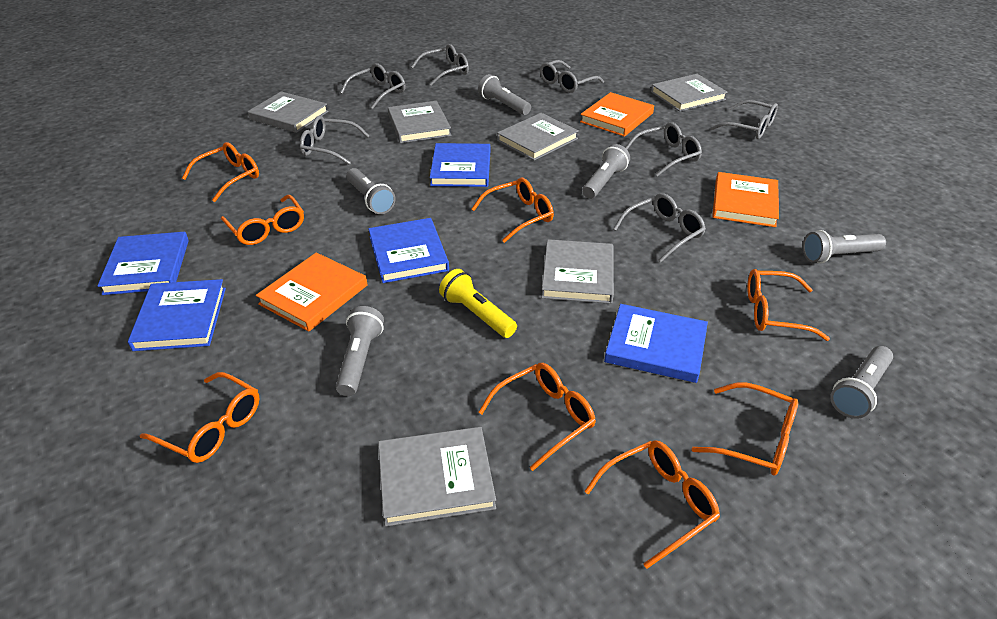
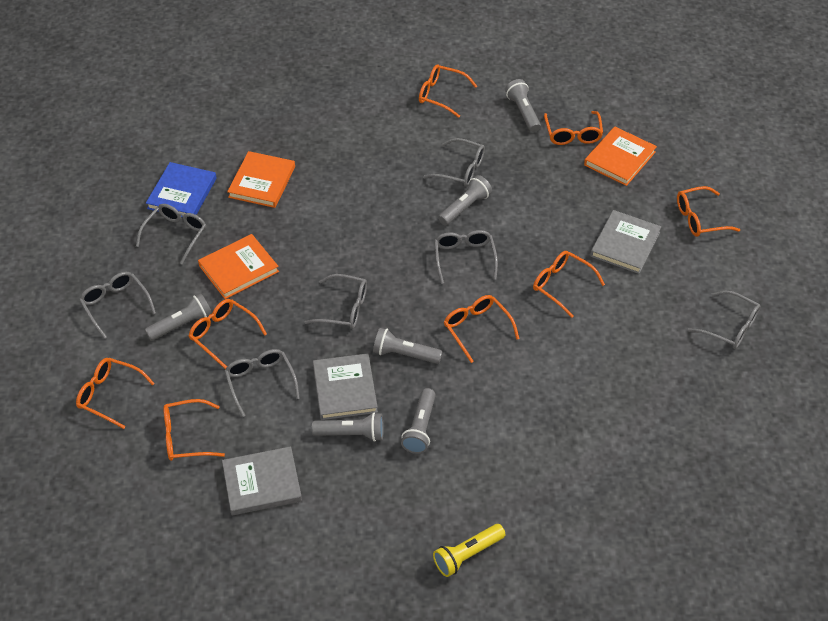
blue book: [97,232,189,295] [128,279,226,351] [368,218,449,283] [430,143,490,187] [604,304,708,383] = 5 -> [146,162,217,217] = 1
grey book: [248,91,328,133] [378,427,496,527] [388,101,451,143] [497,113,579,161] [541,239,614,304] [651,74,728,112] = 6 -> [222,447,302,515] [313,353,378,420] [590,210,661,274] = 3

